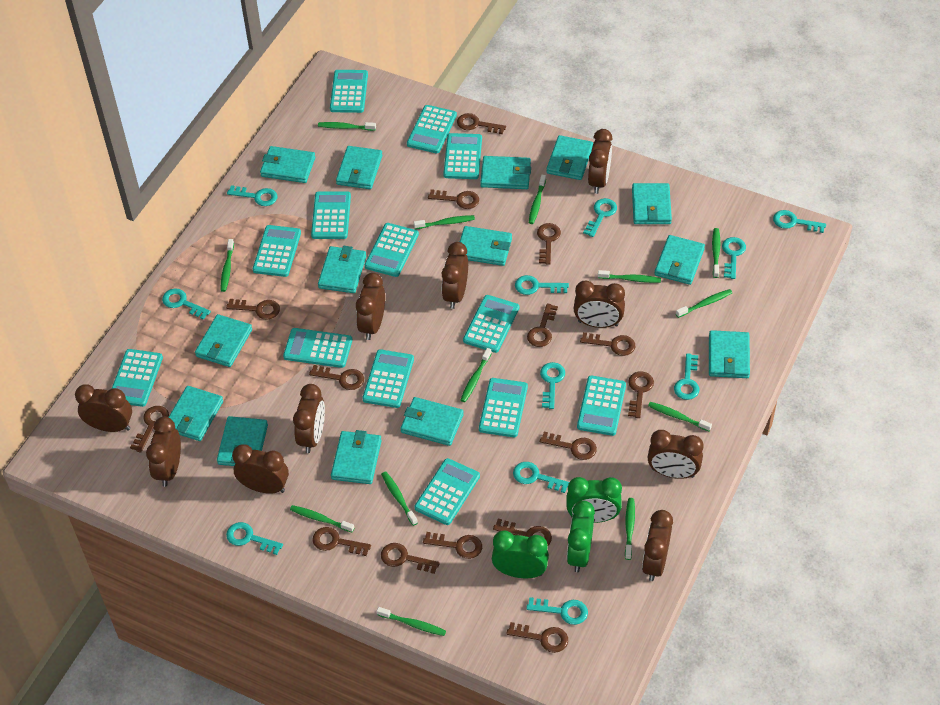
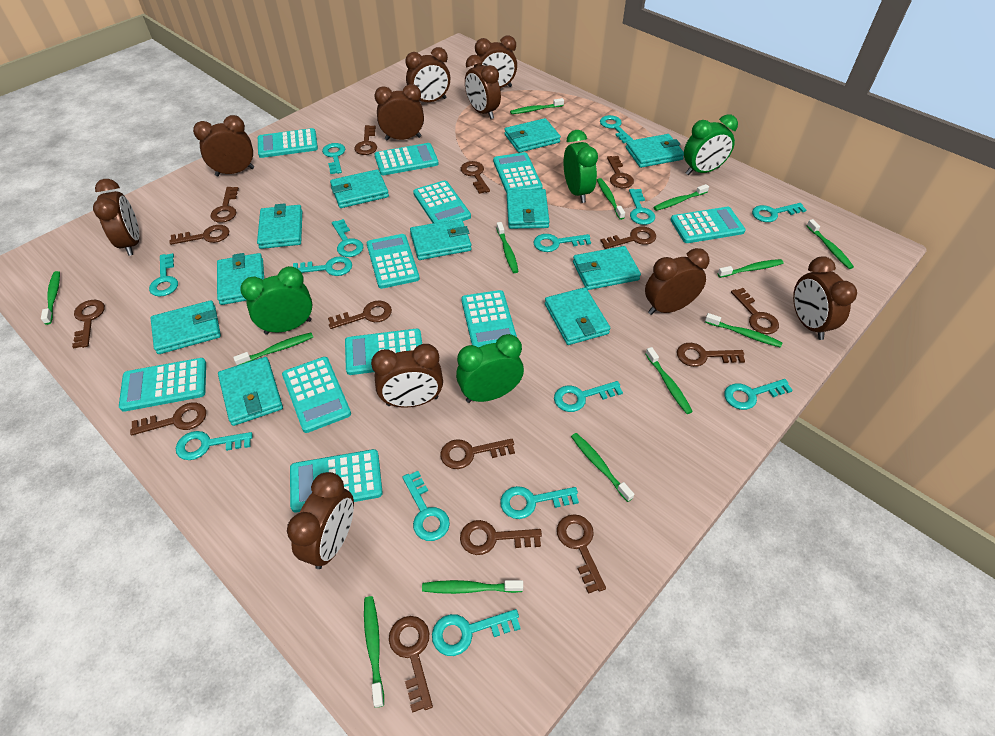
green clock: [492,531,549,578] [566,477,622,523] [567,501,595,572] = 3 -> [240,266,312,335] [456,334,524,403] [564,130,598,203] [684,114,738,175] = 4
turquoise calculator: [112,349,163,407] [253,225,301,277] [283,328,352,368] [311,191,351,239] [330,70,368,113] [362,349,414,408] [365,223,419,277] [407,105,457,153] [414,458,480,525] [443,133,482,179] [463,295,519,353] [479,378,528,437] [577,376,626,436] = 13 -> [119,358,206,412] [258,128,318,158] [282,357,351,433] [290,449,383,513] [345,329,422,375] [367,234,420,289] [374,143,439,175] [413,180,471,223] [461,290,517,347] [493,152,543,193] [671,207,746,243] = 11
turquoise key: [162,288,211,320] [226,522,283,555] [227,185,278,206] [513,462,569,493] [515,275,569,295] [526,597,588,625] [540,362,565,409] [583,198,617,237] [674,353,699,400] [722,237,746,279] [773,210,826,233] = 11 -> [149,253,178,297] [176,431,253,460] [293,256,352,276] [322,143,345,174] [332,219,363,257] [402,471,450,541] [432,609,521,656] [500,486,579,519] [534,234,591,252] [554,381,623,412] [600,115,633,143] [629,189,655,225] [724,379,793,410] [752,203,806,222] = 14
turquoise wallet: [168,386,223,441] [195,314,252,367] [217,416,268,466] [260,146,316,183] [318,246,366,293] [331,430,382,484] [336,146,382,189] [400,397,464,446] [460,226,512,266] [480,156,531,189] [546,135,593,180] [632,183,672,224] [655,235,705,285] [709,330,750,378] = 14 -> [151,300,221,354] [217,253,264,305] [218,357,283,426] [257,203,302,249] [330,169,389,208] [410,219,472,260] [504,118,561,153] [507,189,549,229] [545,287,610,345] [573,246,641,290] [626,134,684,168] = 11

